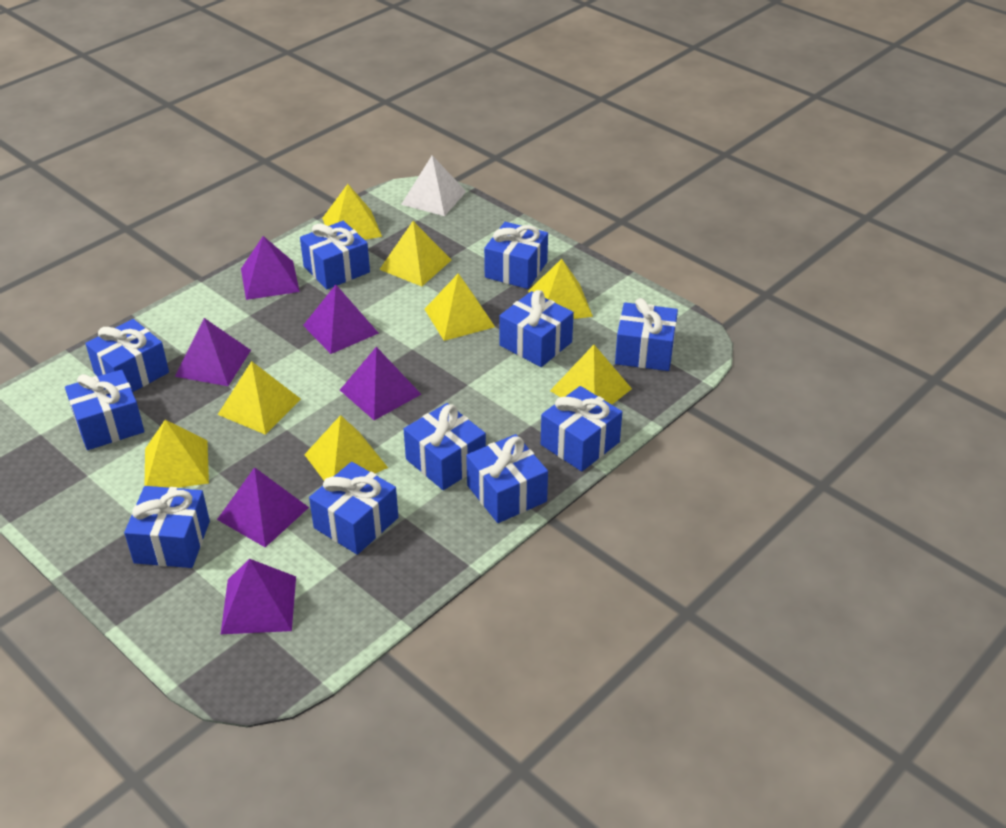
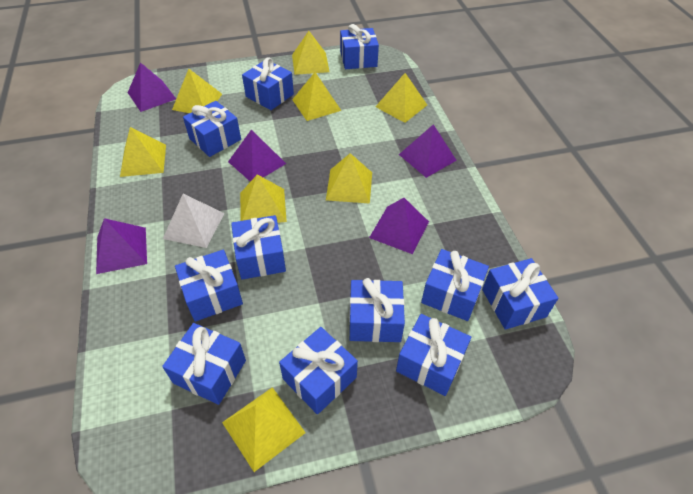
purple pyramid: [175,318,251,386] [217,467,309,547] [221,559,296,634] [241,236,300,300] [303,285,379,354] [340,347,421,420] = 6 -> [96,218,147,274] [128,62,176,112] [228,130,286,182] [369,198,429,254] [399,124,457,178] = 5

